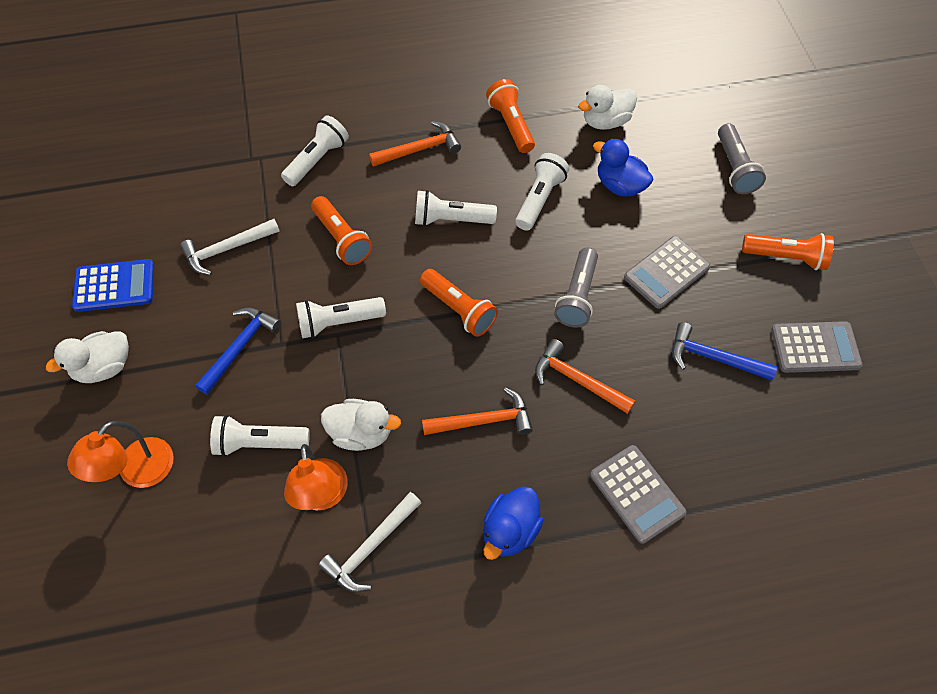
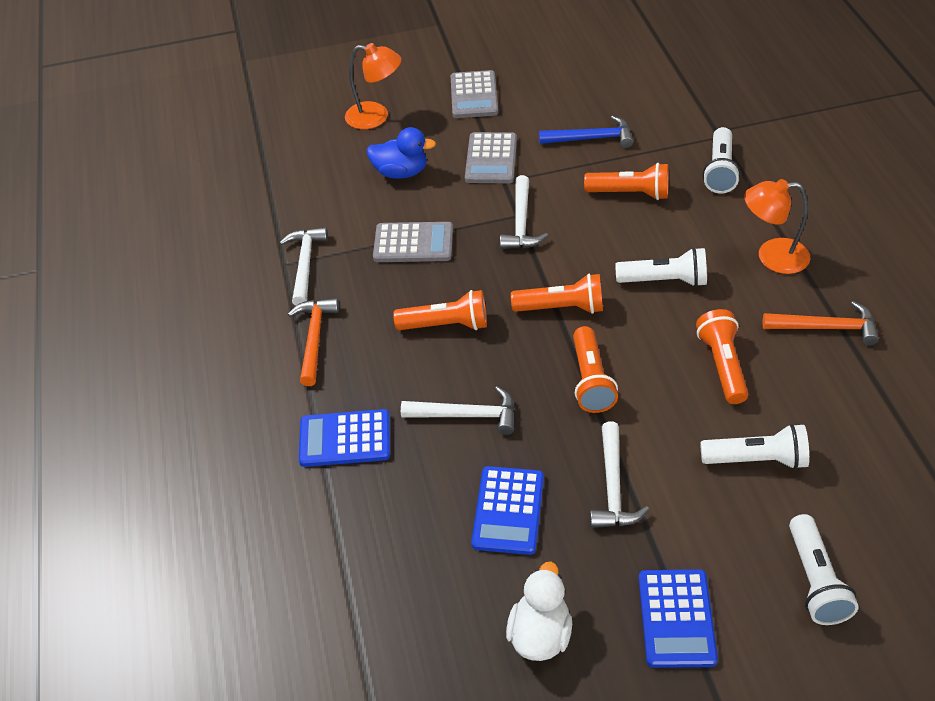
blue calculator: [72,259,154,312] = 1 -> [299,409,390,467] [471,466,544,555] [639,569,718,668] = 3
blue duck: [483,486,543,560] [593,139,653,197] = 2 -> [367,127,436,179] = 1
blue hammer: [195,307,281,395] [672,322,777,380] = 2 -> [539,115,633,148] = 1
grey flashlight: [554,247,598,328] [718,123,766,194] = 2 -> none = 0
orange flashlight: [311,196,372,265] [420,269,498,337] [486,79,535,153] [742,233,834,270] = 4 -> [393,290,487,330] [511,274,603,314] [573,326,618,413] [584,163,668,200] [696,309,748,404] = 5
orange hammer: [369,121,461,167] [422,388,533,435] [535,339,635,414] = 3 -> [288,298,339,386] [763,301,879,346] = 2
white duck: [46,331,129,383] [321,399,401,451] [578,85,637,130] = 3 -> [506,562,572,661] = 1
white flashlight: [210,415,310,457] [281,115,349,186] [296,297,386,338] [415,190,497,226] [515,153,569,231] = 5 -> [615,247,707,287] [700,424,809,470] [703,127,740,193] [789,514,859,625] = 4
white hammer: [180,219,280,275] [318,492,421,593] = 2 -> [280,227,328,306] [401,386,515,435] [500,175,548,249] [590,422,649,528] = 4

